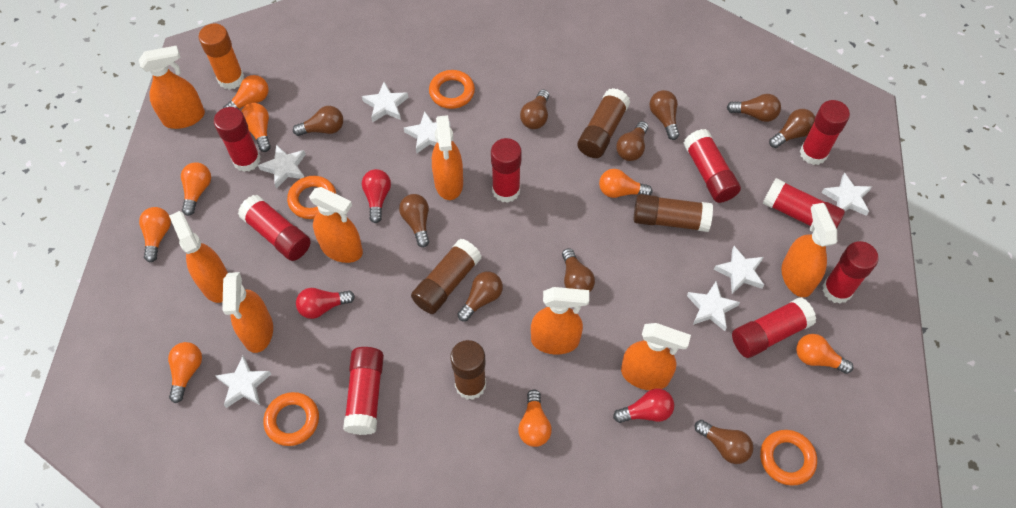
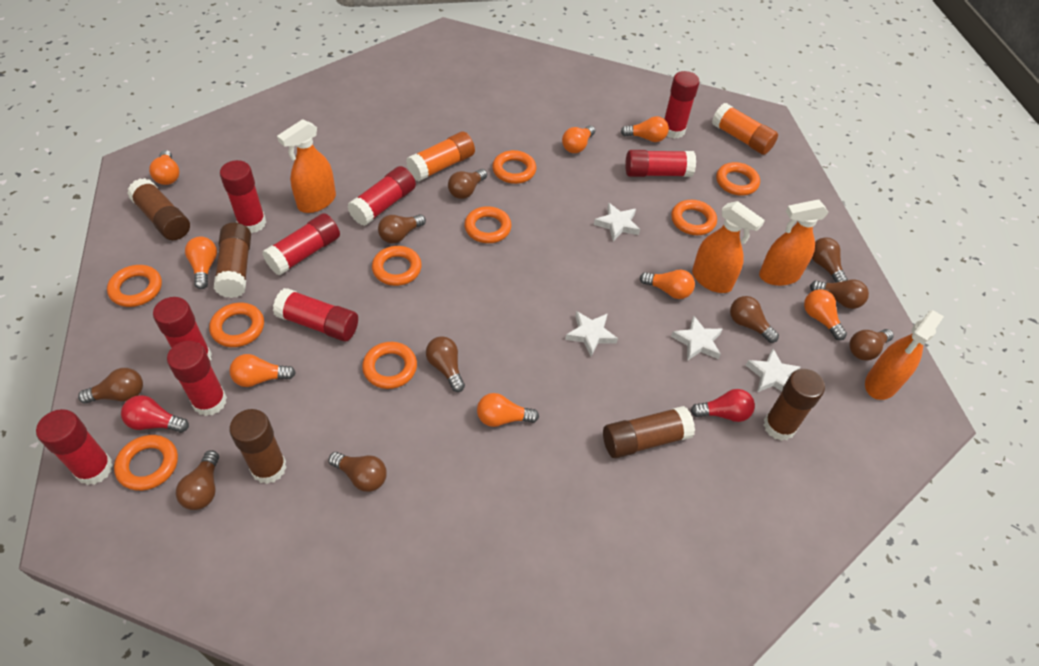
brown glue stick: [411,238,482,314] [450,340,486,400] [577,88,631,158] [634,194,713,232] = 4 -> [127,178,190,240] [214,223,251,298] [229,409,287,484] [603,406,695,458] [764,369,825,441] = 5
orange glue stick: [198,24,244,90] = 1 -> [406,132,475,182] [712,103,778,155] = 2
orange ring: [263,392,319,446] [287,176,336,219] [429,70,475,109] [760,430,817,486] = 4 -> [107,265,162,307] [114,435,178,491] [209,303,264,347] [362,342,417,389] [372,246,422,286] [464,206,512,243] [492,150,536,184] [671,200,717,235] [716,162,760,196] = 9
orange spray bottle: [139,46,205,129] [169,211,228,303] [222,272,273,353] [309,187,363,263] [432,115,463,200] [531,287,589,355] [621,323,691,390] [781,203,837,297] = 8 -> [277,119,336,213] [692,201,765,293] [759,200,829,286] [865,310,944,400] = 4
red light bulb: [296,288,355,319] [362,169,391,223] [613,389,674,423] = 3 -> [121,395,189,433] [691,389,755,422] = 2
white star: [215,356,271,408] [258,144,306,189] [362,82,408,122] [404,111,450,154] [687,281,740,331] [714,246,764,294] [822,173,872,216] = 7 -> [565,311,618,356] [594,203,640,241] [671,316,723,361] [746,349,801,392] = 4

